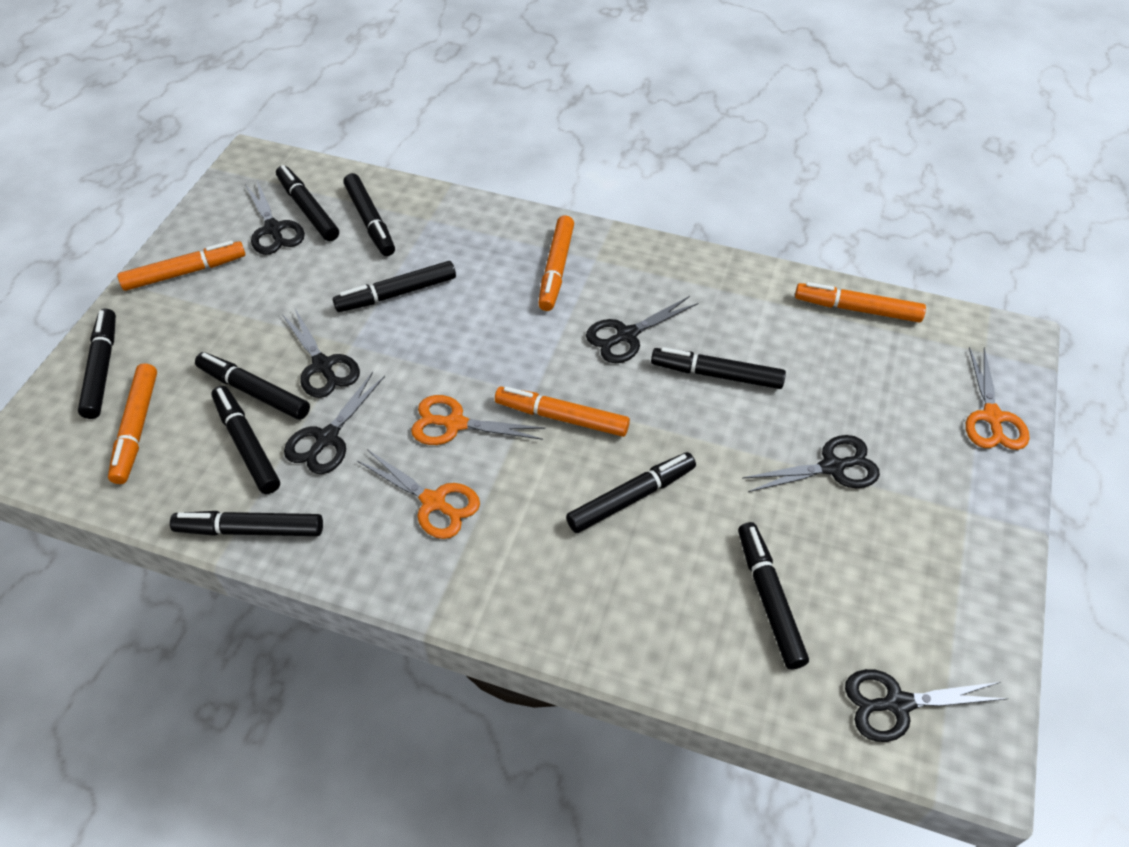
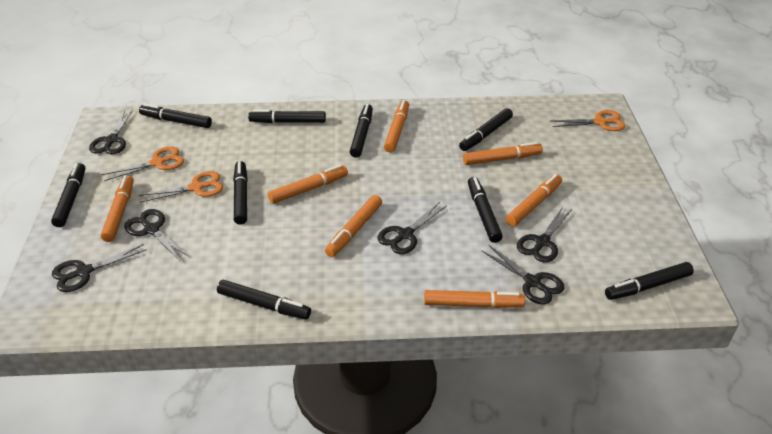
black marker: [78,309,116,419] [170,511,323,536] [195,352,310,420] [212,386,280,494] [276,165,339,241] [333,261,456,312] [343,173,395,256] [566,452,696,533] [651,347,786,389] [738,522,809,669] = 10 -> [51,163,85,227] [139,104,212,128] [217,280,311,320] [233,161,248,225] [248,110,326,123] [350,104,373,158] [459,108,513,151] [468,177,503,243] [605,262,694,300] = 9
orange marker: [108,363,157,484] [117,240,245,291] [495,387,630,437] [538,215,574,311] [795,282,926,322] = 5 -> [101,175,134,242] [268,165,348,204] [325,195,382,257] [384,100,409,152] [424,290,525,308] [463,142,543,165] [506,174,562,227] = 7

